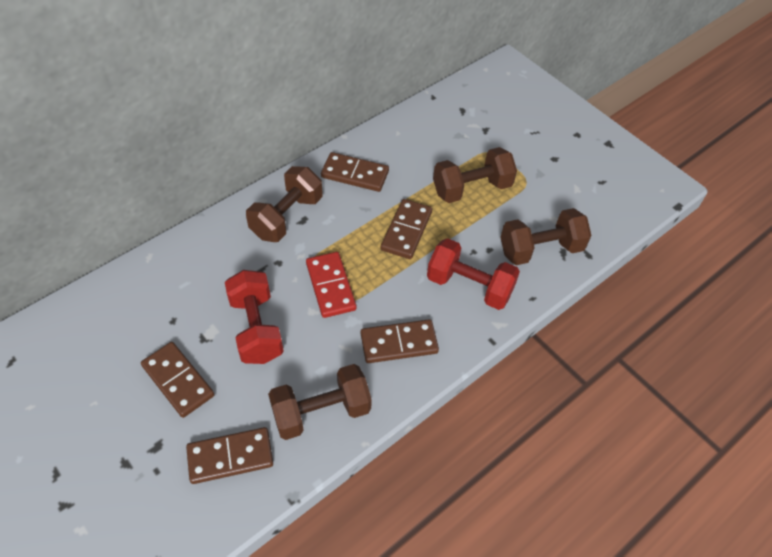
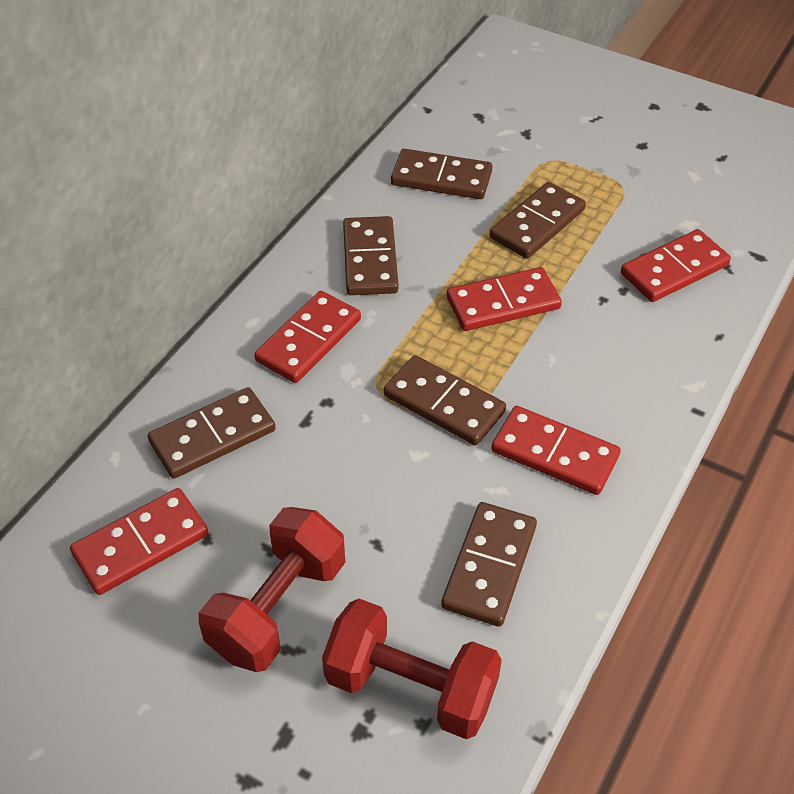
brown domino: [141,342,214,418] [186,427,273,484] [321,152,389,192] [361,319,439,363] [381,199,432,259] = 5 -> [148,387,276,479] [343,216,399,295] [384,355,506,445] [391,149,493,199] [441,502,537,627] [489,182,586,259] = 6
brown dumbbell: [246,166,323,242] [268,364,372,440] [433,147,517,203] [500,208,592,265] = 4 -> none = 0
red domino: [306,252,356,318] = 1 -> [70,488,208,595] [254,291,361,383] [447,267,562,331] [491,406,621,495] [621,229,731,302] = 5

